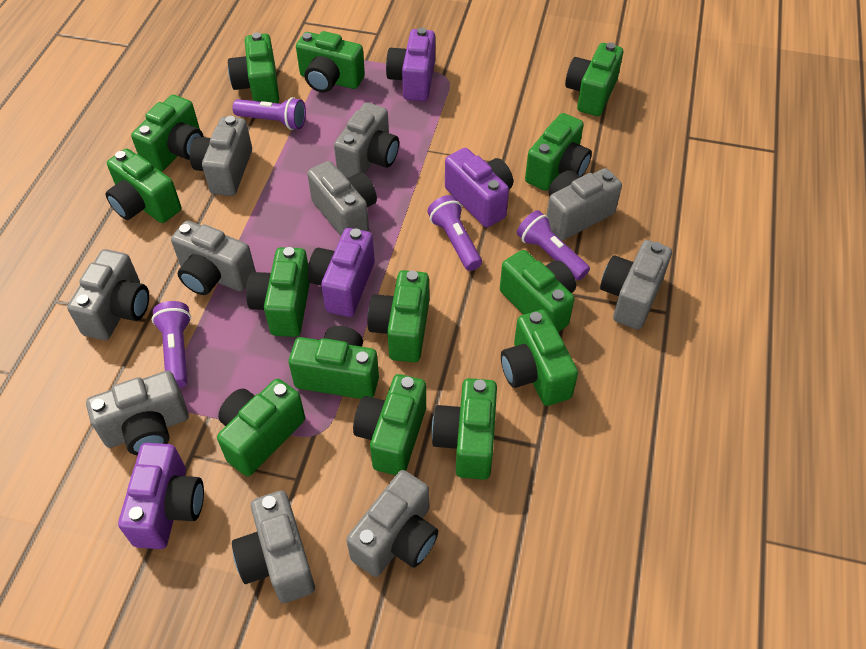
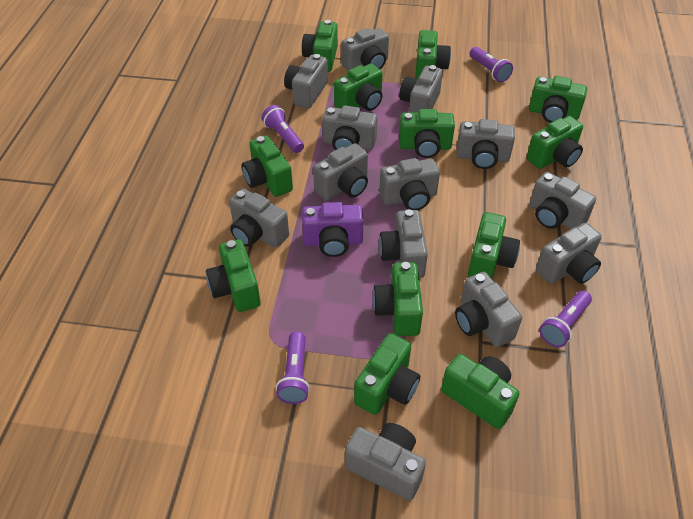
green camera: [105,149,181,223] [131,95,204,172] [217,379,305,476] [228,32,279,103] [246,247,310,337] [289,326,379,399] [296,31,365,93] [353,374,426,475] [367,270,429,363] [431,378,497,480] [500,250,576,332] [501,310,578,406] [525,113,592,191] [565,42,623,116] = 14 -> [206,239,261,312] [241,136,293,197] [302,20,338,72] [334,64,383,111] [354,333,420,415] [373,262,423,336] [399,109,455,158] [415,30,451,79] [441,354,520,429] [468,212,520,279] [527,116,583,169] [529,76,587,123] = 12
grey camera: [67,249,149,340] [86,371,189,455] [171,220,256,295] [190,116,252,196] [232,490,315,603] [307,161,377,236] [334,102,399,178] [346,470,438,577] [547,168,622,241] [600,240,672,330] = 10 -> [229,189,289,248] [284,54,328,109] [313,143,368,200] [322,106,378,150] [341,28,389,71] [345,423,426,501] [379,158,440,210] [379,209,428,278] [399,65,443,113] [455,272,522,347] [456,119,515,169] [529,172,596,229] [536,223,602,284] = 13
purple camera: [118,443,204,549] [308,228,375,317] [386,28,435,101] [445,148,513,227] = 4 -> [302,202,364,257] = 1

